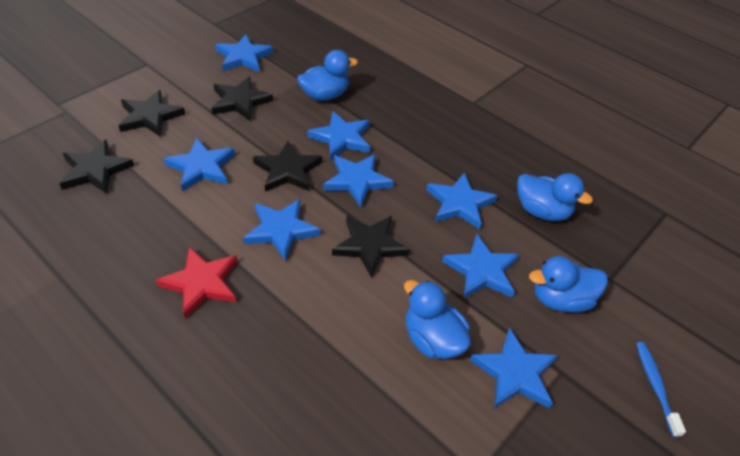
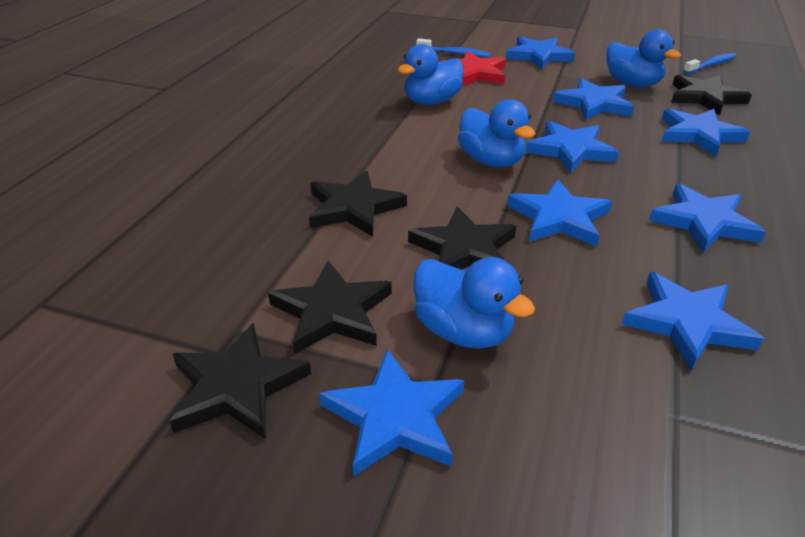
blue toothbrush: [636,342,686,437] = 1 -> [416,38,491,58] [683,53,737,74] = 2

